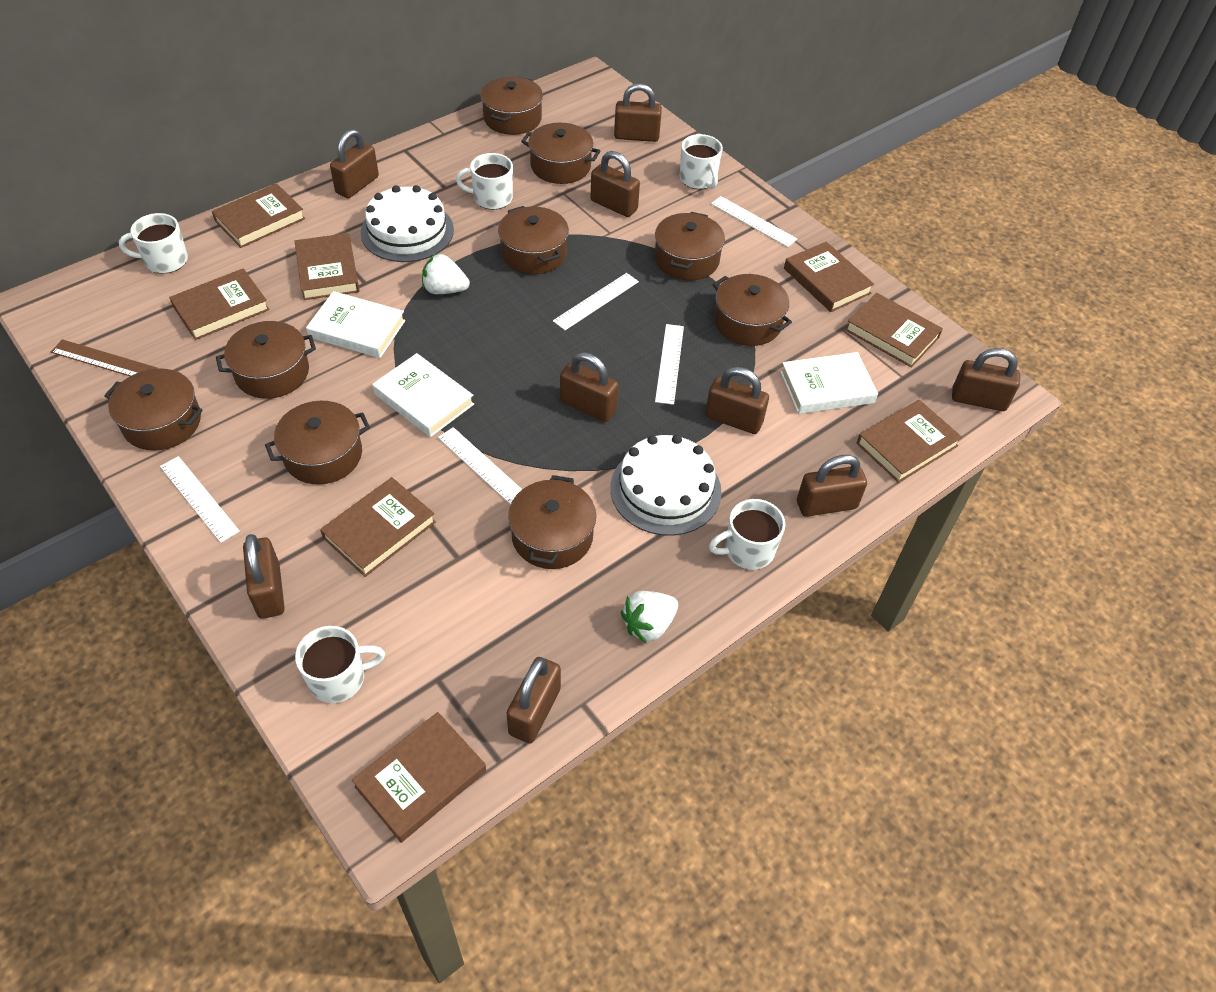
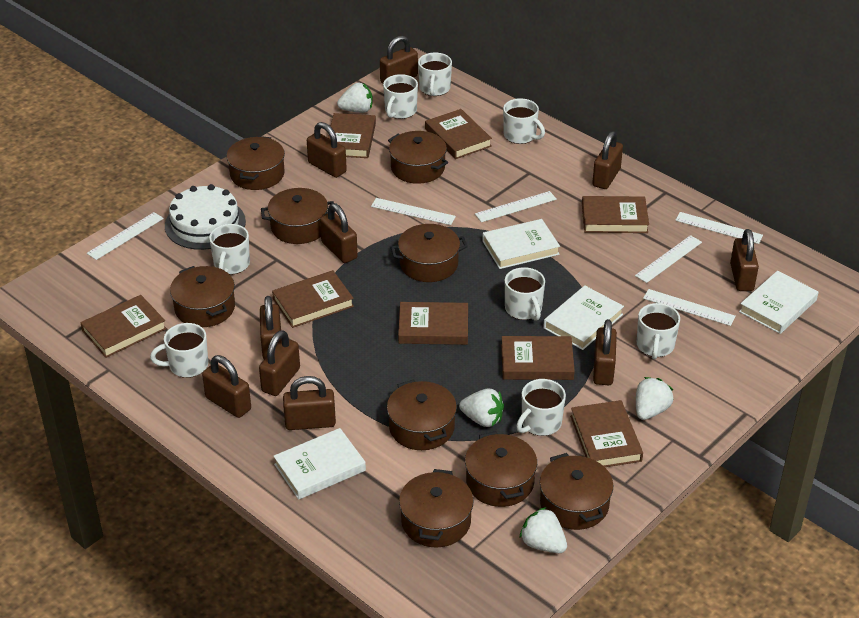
brown padlock: [243,534,285,619] [330,129,379,198] [507,657,561,743] [560,352,619,422] [591,151,640,217] [614,83,662,142] [705,367,769,434] [797,455,867,517] [952,348,1020,411] = 9 -> [202,355,251,418] [259,330,300,396] [260,296,281,359] [283,376,336,430] [307,122,347,178] [320,203,358,263] [380,36,418,84] [592,131,623,189] [593,319,617,385] [730,229,759,291] = 10
brown ruler: [51,339,158,376] = 1 -> none = 0
white book: [306,291,405,358] [372,353,474,437] [780,352,878,414] = 3 -> [273,428,366,500] [482,219,560,269] [543,285,624,350] [739,271,819,334] = 4
white cake: [361,185,454,262] [610,435,722,536] = 2 -> [165,184,246,250] = 1
white mug: [119,213,188,274] [295,626,385,703] [456,153,513,210] [680,134,723,189] [709,499,785,570] = 5 -> [150,323,208,378] [209,224,250,275] [383,74,418,119] [418,53,452,96] [503,98,545,144] [505,267,545,321] [516,379,566,436] [637,303,680,359] = 8
white ruler: [160,456,240,543] [438,427,522,505] [553,273,639,330] [655,324,684,405] [711,196,797,247] = 5 -> [87,212,164,260] [371,198,456,225] [475,191,557,222] [635,235,702,283] [643,289,736,326] [675,212,763,244] = 6
white strawberry: [422,253,470,294] [621,591,678,644] = 2 -> [337,83,373,113] [459,388,504,427] [520,507,567,553] [636,377,674,420] = 4

